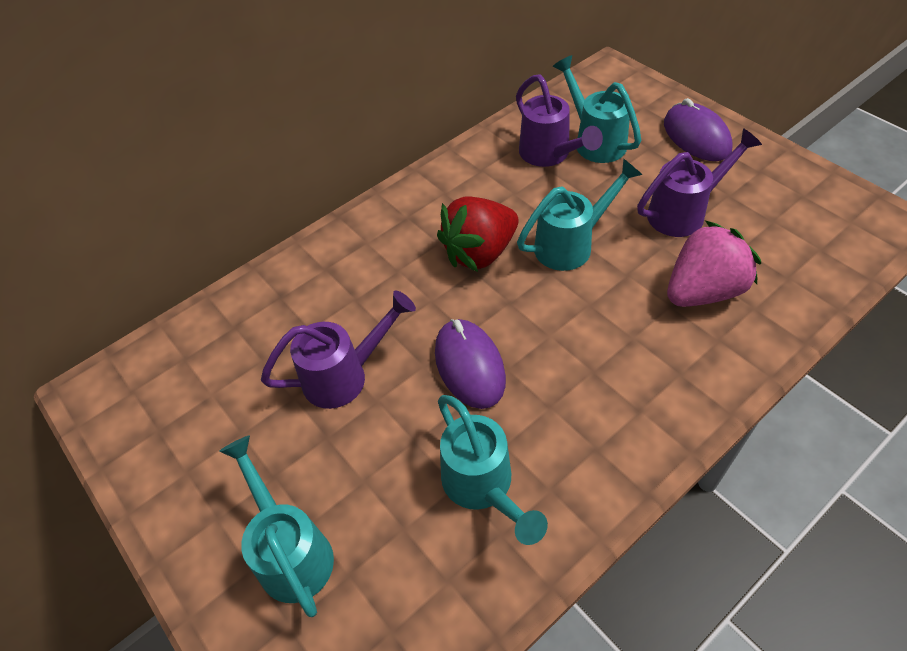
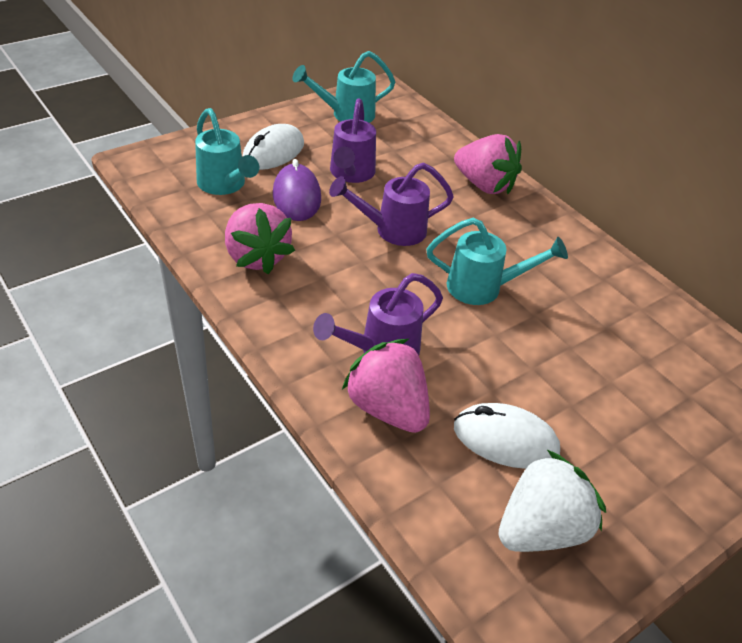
pink strawberry: [667,220,761,307] = 1 -> [225,203,295,274] [342,339,430,433] [454,134,522,194] = 3
purple mouse: [435,319,506,409] [664,98,733,161] = 2 -> [273,159,321,221] = 1
red strawberry: [437,196,519,272] = 1 -> none = 0
turquoise watering can: [219,435,334,617] [438,395,548,545] [517,158,643,271] [553,55,641,163] = 4 -> [195,108,259,195] [293,51,395,123] [426,218,568,305] = 3
white mouse: none = 0 -> [242,124,304,170] [454,403,560,469] = 2
white strawberry: none = 0 -> [498,450,606,552] = 1

